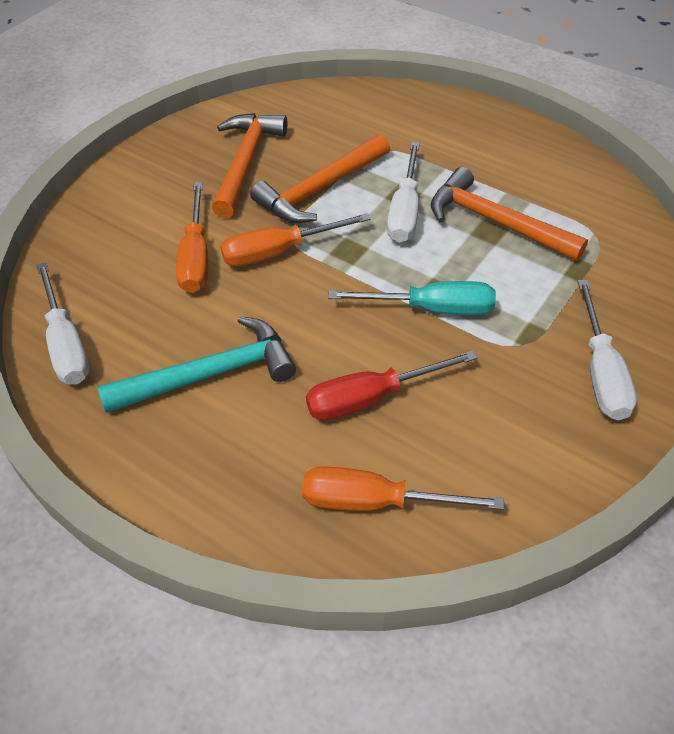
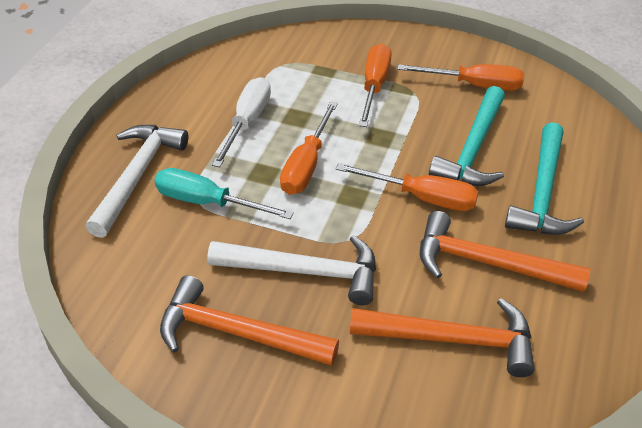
orange screwdriver: [176,182,208,293] [220,213,371,266] [302,466,504,511] = 3 -> [280,101,338,195] [336,163,478,211] [359,44,392,127] [397,64,524,91] = 4
red screwdriver: [306,350,477,420] = 1 -> none = 0
turquoise hammer: [98,316,296,413] = 1 -> [429,86,505,186] [505,122,584,235] = 2
white hammer: none = 0 -> [86,125,188,238] [207,235,376,305] = 2
white screwdriver: [36,262,89,385] [387,142,420,243] [577,280,637,420] = 3 -> [212,77,271,167] = 1

